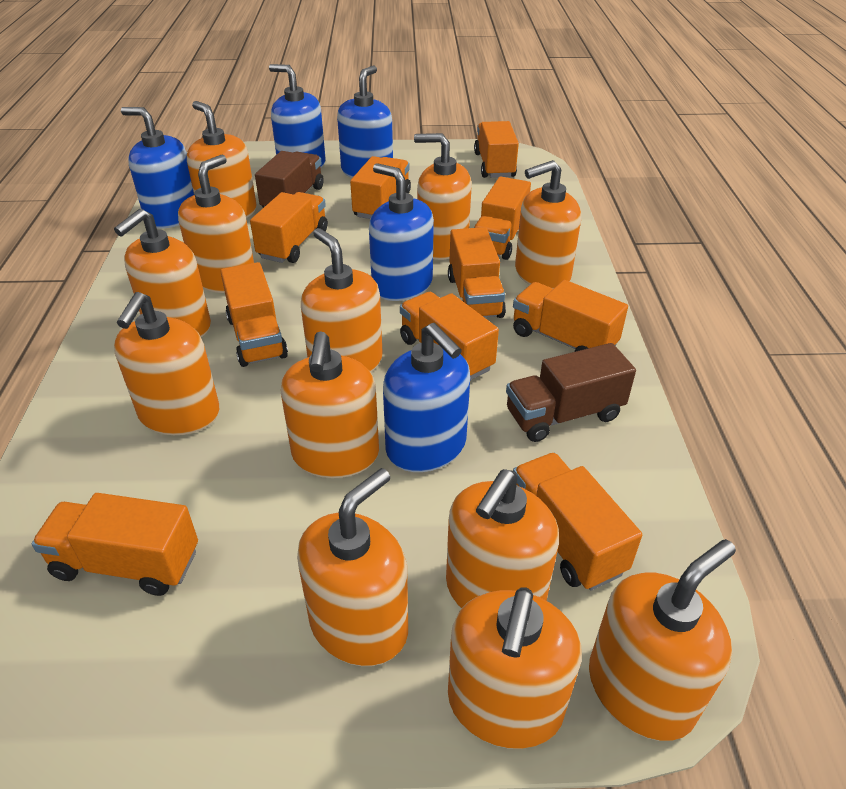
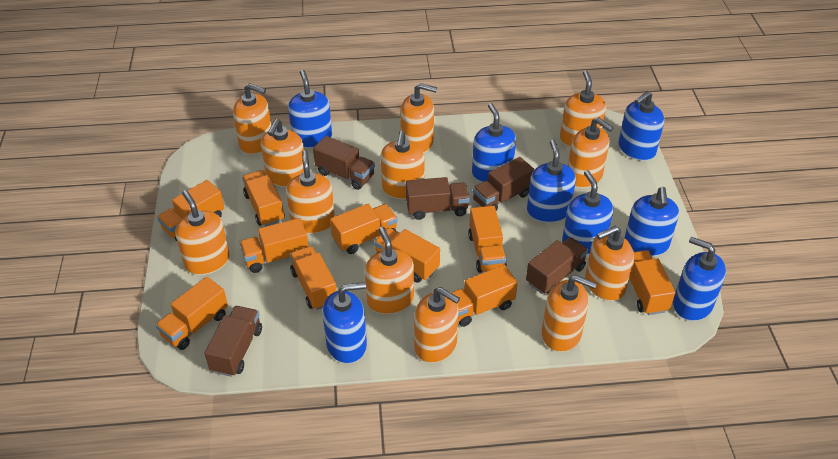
blue soap dispenser: [121,107,194,229] [269,64,325,168] [337,66,393,178] [369,163,434,301] [383,323,470,472] = 5 -> [288,70,332,148] [322,282,367,363] [472,103,516,182] [527,140,576,223] [562,170,613,255] [619,91,664,161] [624,187,679,256] [673,237,726,321] = 8
brown truck: [255,151,324,208] [506,343,636,442] = 2 -> [205,306,262,377] [313,136,375,190] [406,177,470,220] [473,157,535,211] [526,237,588,294] = 5

